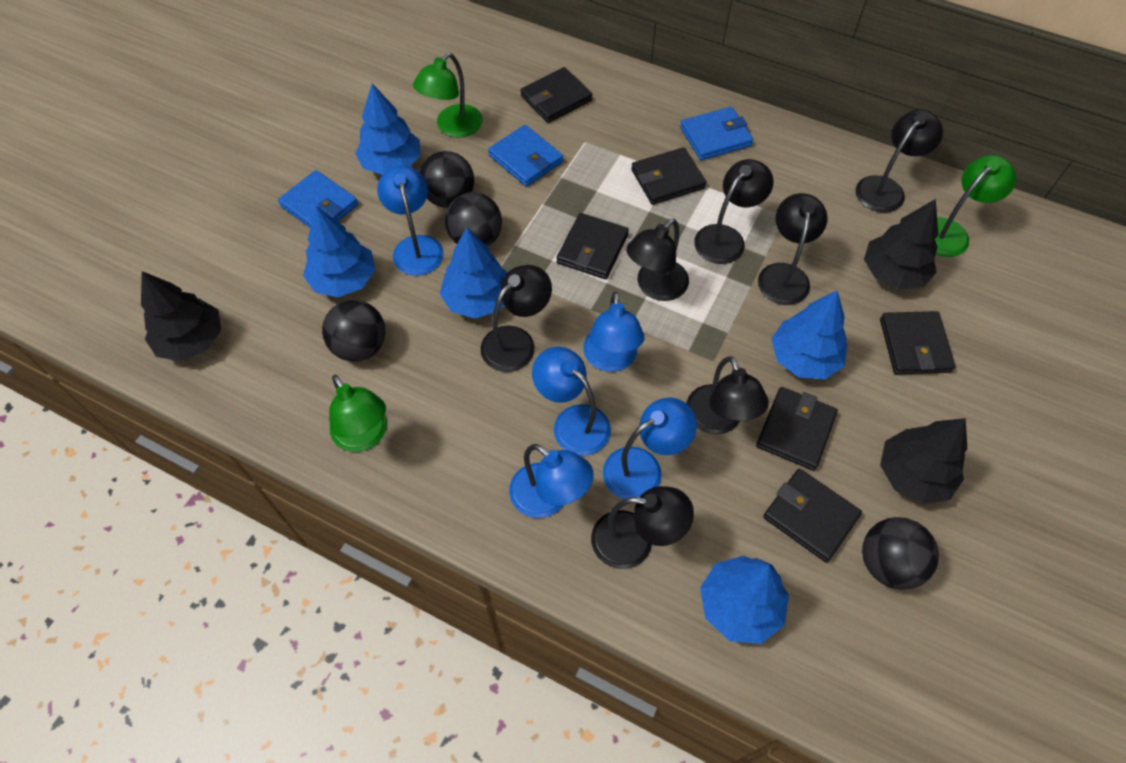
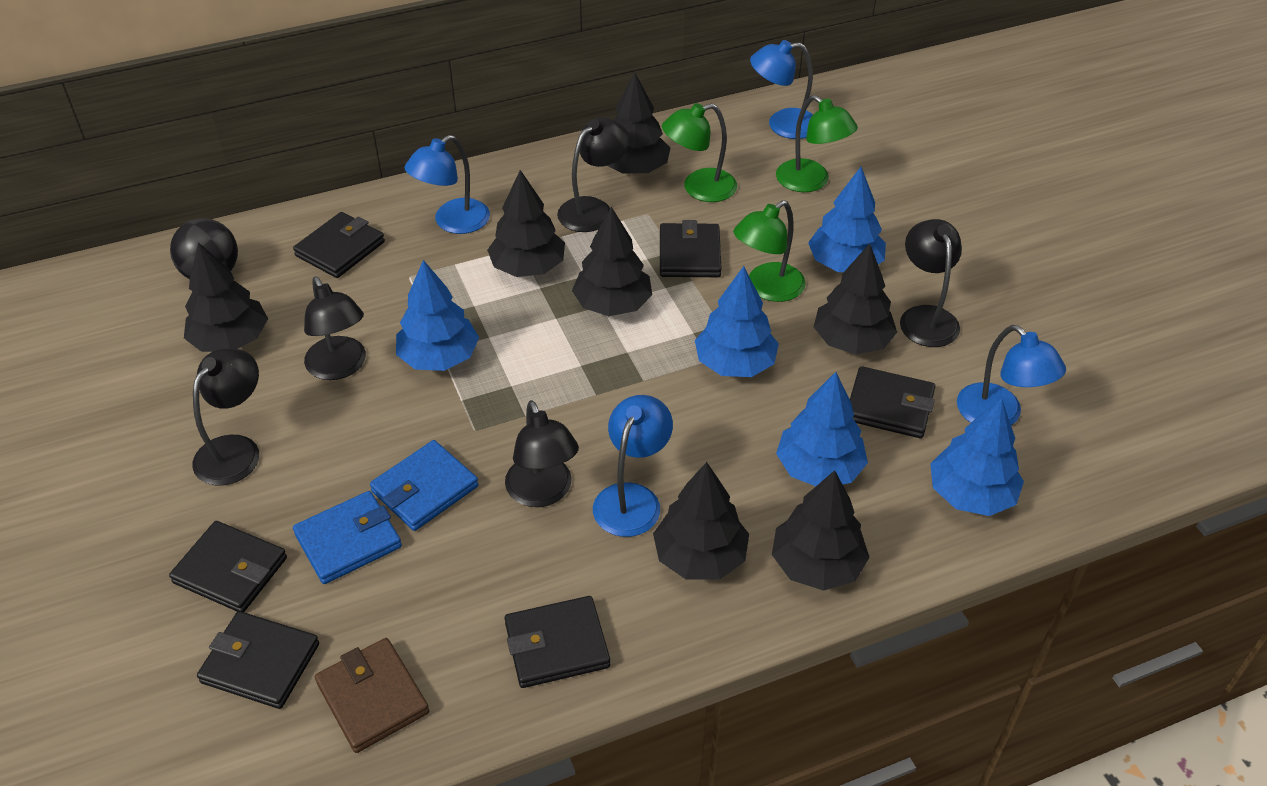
black ball: [322,300,386,362] [420,151,474,208] [445,192,502,247] [862,517,939,590] = 4 -> [170,218,238,279] = 1
black lamp: [480,265,552,372] [591,486,694,569] [626,219,689,301] [686,356,769,434] [694,159,774,264] [758,193,828,305] [856,110,943,213] = 7 -> [192,349,259,486] [304,277,366,380] [505,400,579,507] [557,118,629,232] [900,219,962,347] = 5
black tree: [141,271,221,361] [864,199,938,290] [880,418,967,504] = 3 -> [184,242,268,352] [487,170,565,277] [572,207,652,316] [607,73,670,174] [653,462,749,580] [772,470,870,591] [814,243,897,355] = 7
blue lamp: [377,165,444,276] [509,444,594,518] [532,347,611,456] [583,291,644,372] [603,398,697,499] = 5 -> [404,135,490,234] [593,395,673,537] [750,40,813,139] [957,325,1066,425] = 4
blue wallet: [278,170,358,228] [488,125,563,187] [680,107,753,160] = 3 -> [293,491,402,584] [370,440,479,531] = 2
brown wallet: none = 0 -> [315,638,429,753] = 1

